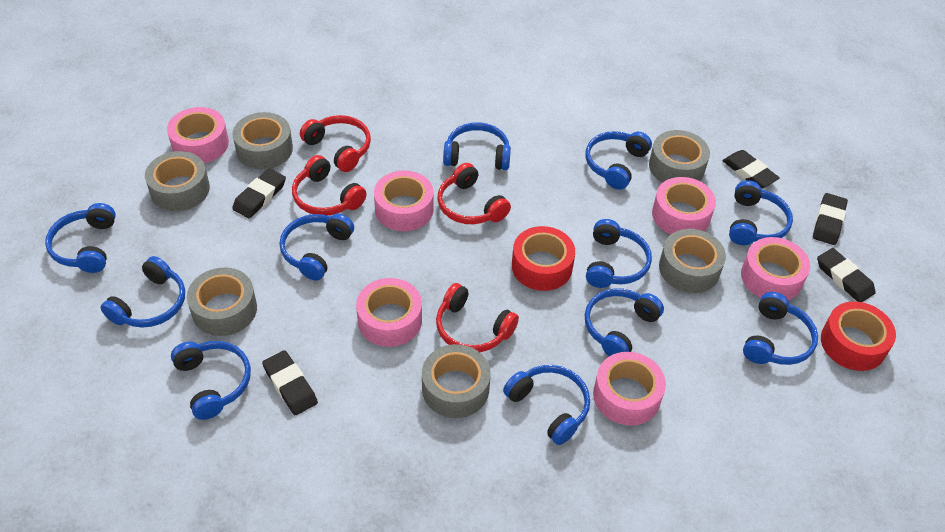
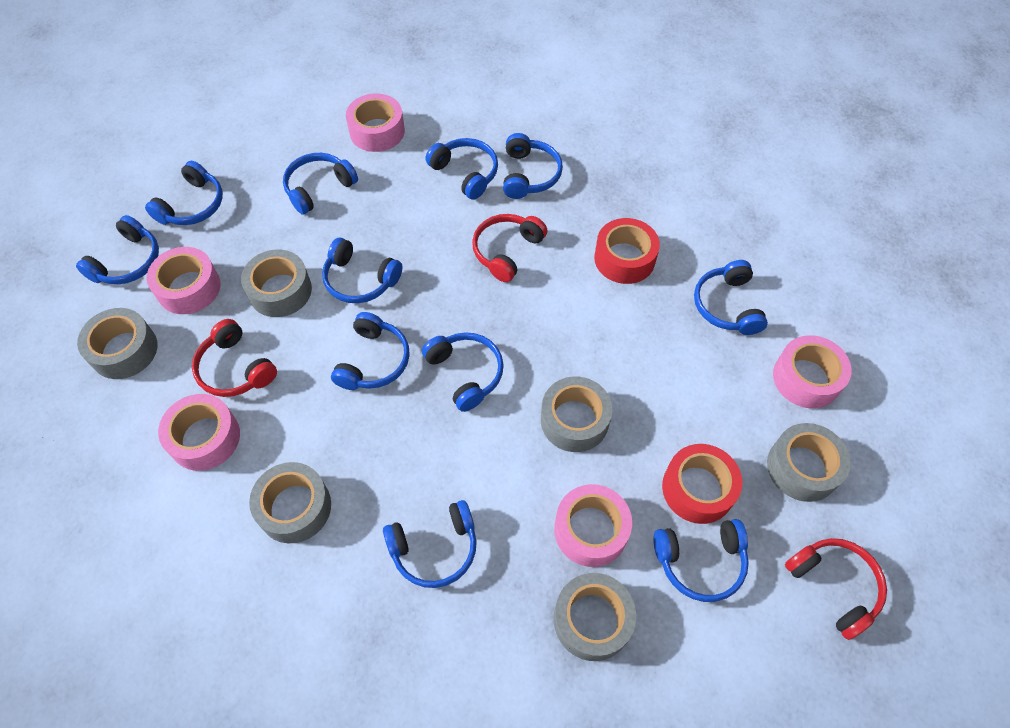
black eraser: [232,168,286,218] [262,350,318,415] [722,150,780,188] [813,193,848,245] [817,248,876,302] = 5 -> none = 0
pink tape: [167,107,229,163] [356,278,422,347] [374,170,434,231] [593,352,666,426] [652,177,716,235] [741,237,810,300] = 6 -> [147,247,221,314] [158,394,240,471] [346,94,405,152] [554,484,632,567] [773,335,852,408] = 5
red headphones: [292,155,367,216] [300,115,371,172] [436,283,519,352] [437,163,511,224] = 4 -> [192,319,277,397] [472,214,547,282] [785,538,887,640] = 3

